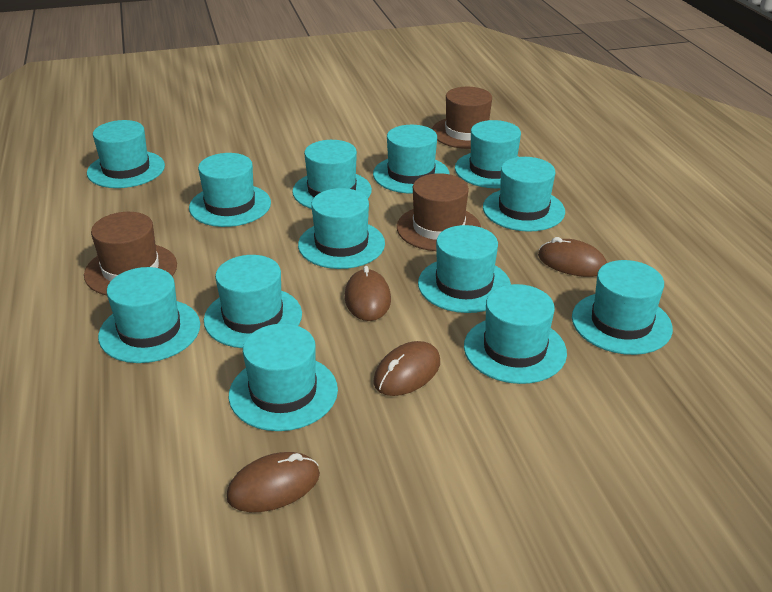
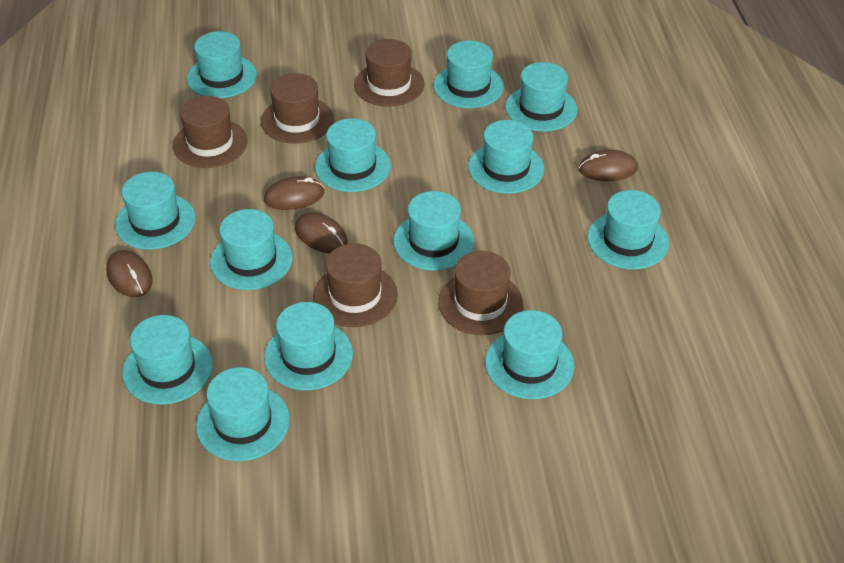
brown hat: [84,212,177,295] [397,173,481,251] [432,87,492,149] = 3 -> [173,96,248,168] [261,73,334,144] [313,243,398,327] [354,39,424,107] [438,251,523,335] = 5

